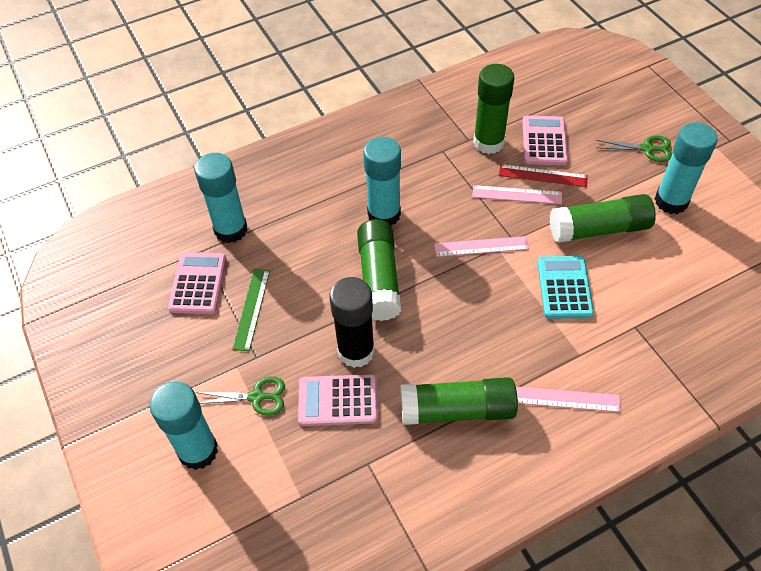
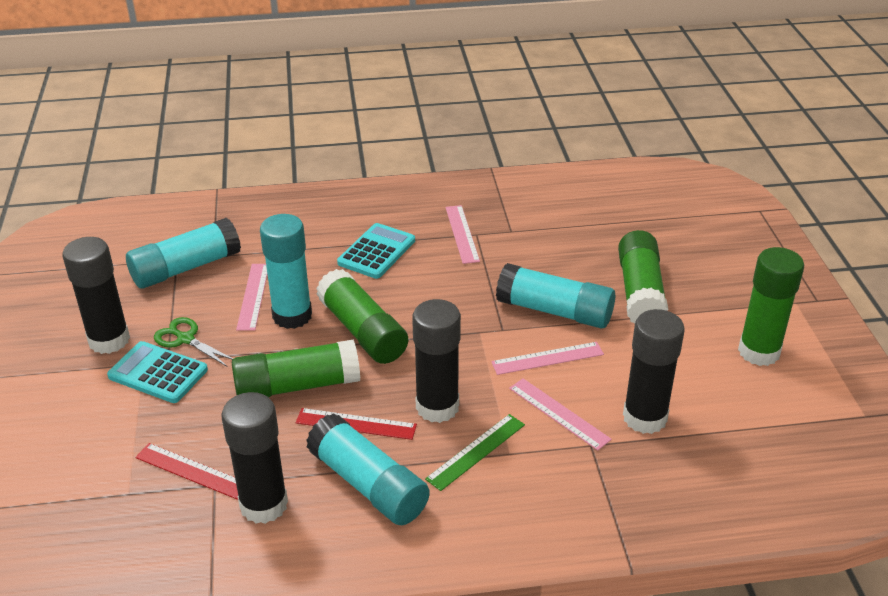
black glue stick: [329,277,375,368] = 1 -> [62,237,130,354] [222,392,288,524] [412,299,461,423] [623,309,685,434] = 4
green scissors: [195,376,285,416] [596,135,672,162] = 2 -> [154,317,233,367] = 1
pink calculator: [168,252,226,314] [298,374,378,426] [523,116,568,165] = 3 -> none = 0
pink ruler: [434,236,529,257] [472,185,562,204] [516,387,621,412] = 3 -> [236,264,267,331] [445,205,480,264] [491,342,604,375] [509,378,612,451] = 4
red ruler: [499,164,588,187] = 1 -> [135,443,238,500] [296,408,417,440] = 2
turquoise calculator: [537,256,594,319] = 1 -> [107,341,208,403] [337,223,415,279] = 2

